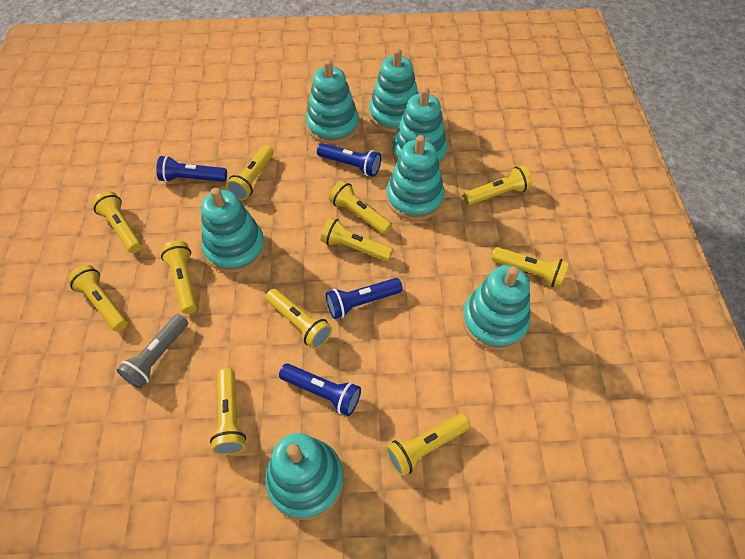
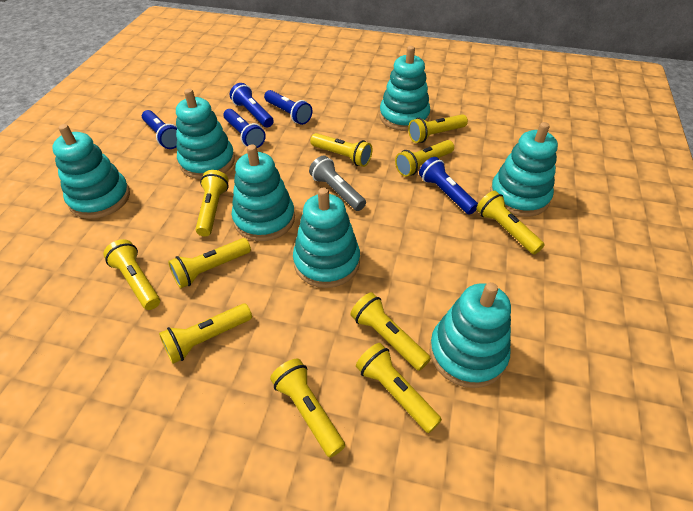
blue flashlight: [156,156,227,182] [279,363,361,416] [317,143,381,177] [326,278,402,319] = 4 -> [142,110,177,149] [223,109,266,148] [230,83,274,128] [264,90,313,125] [419,157,478,215] = 5

